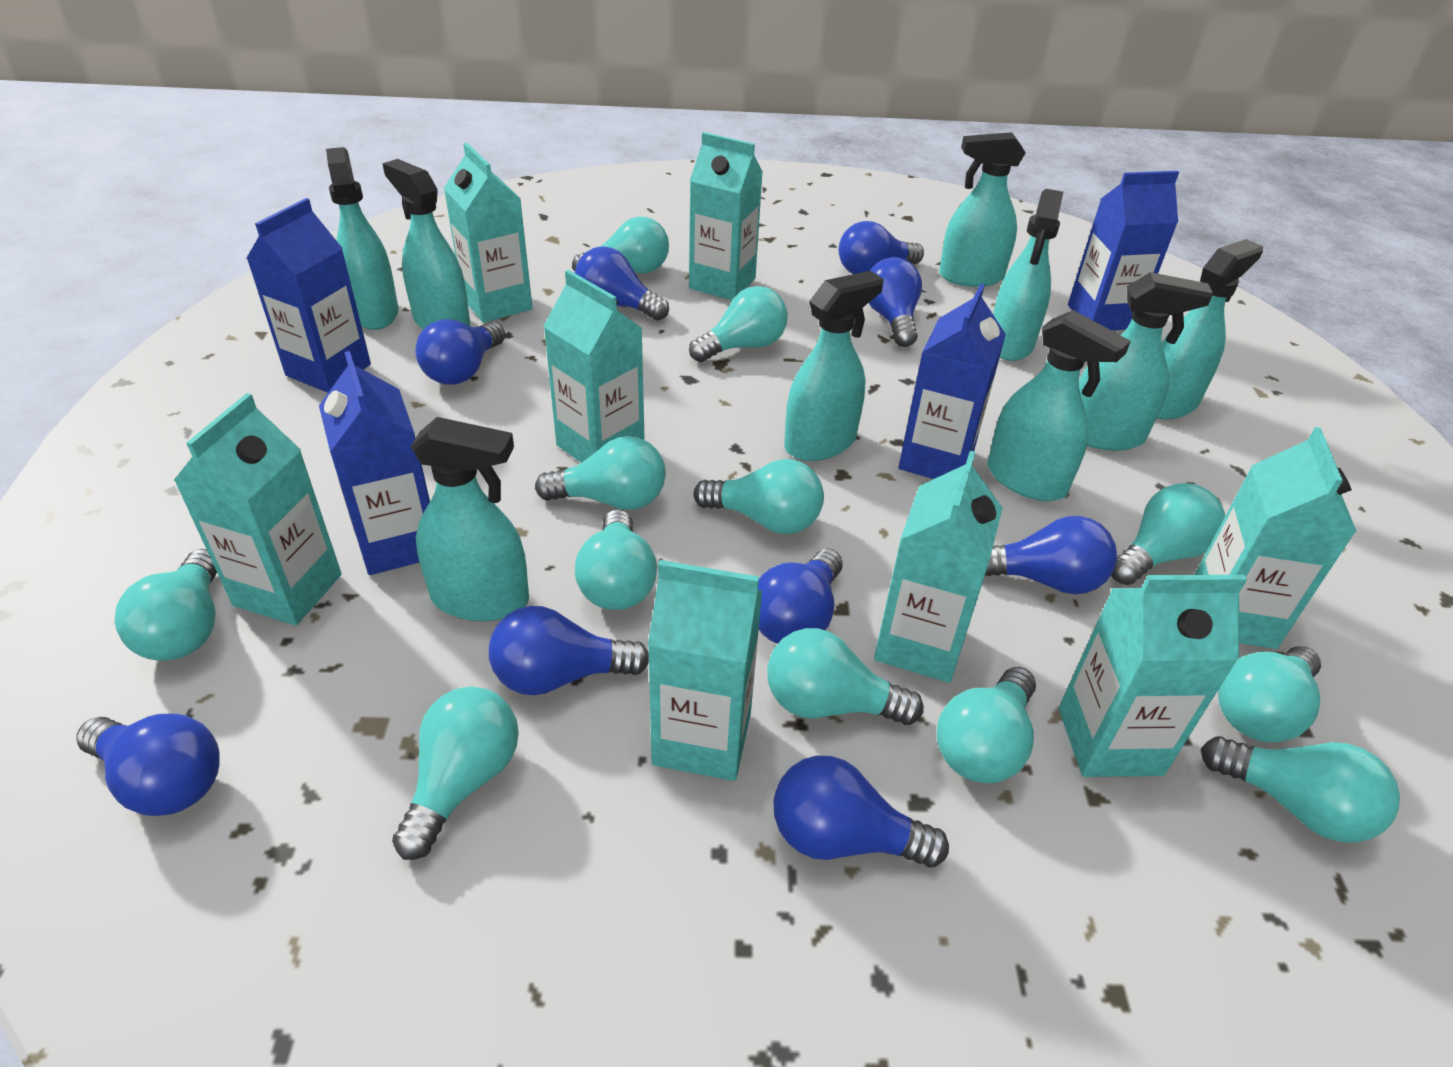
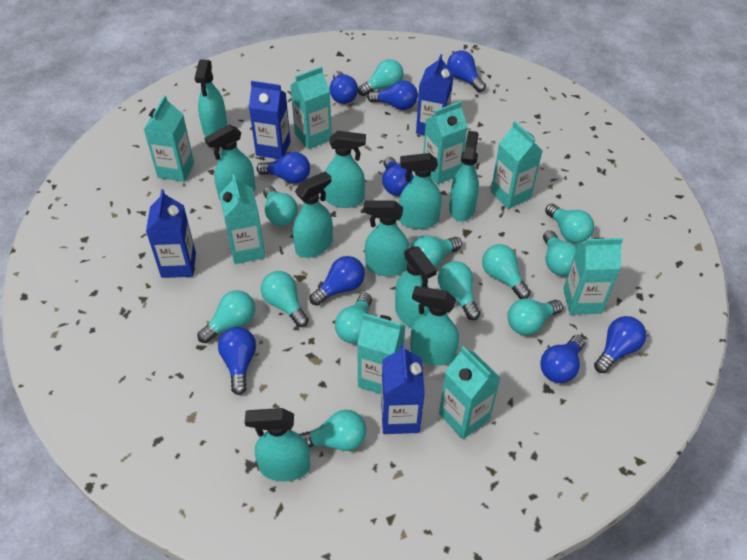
turquoise spray bottle: [326,147,399,330] [382,159,470,330] [411,417,529,621] [784,271,884,461] [939,132,1026,287] [988,310,1131,501] [993,189,1063,361] [1079,272,1213,451] [1157,239,1263,419] = 9 -> [195,59,227,137] [205,125,255,201] [245,408,310,481] [293,171,333,258] [324,131,366,208] [364,200,409,276] [395,246,437,328] [399,153,442,229] [410,286,459,366] [449,131,479,221] = 10

